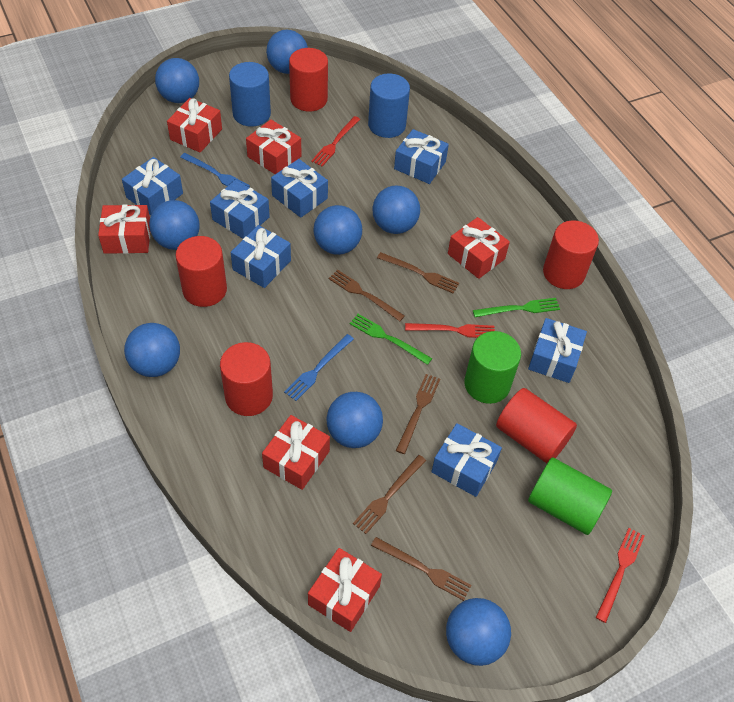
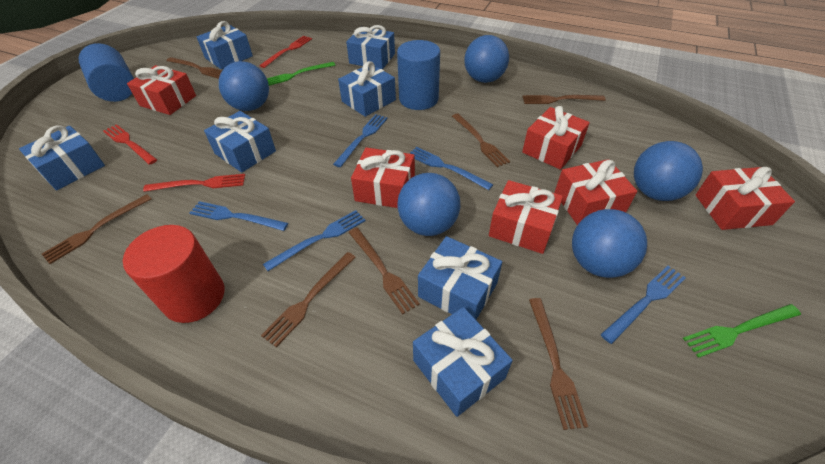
blue ball: [124,323,180,377] [149,200,200,250] [155,58,199,103] [266,30,308,74] [313,205,362,255] [326,392,383,448] [372,186,420,234] [446,598,511,666] = 8 -> [219,61,269,111] [397,173,461,236] [464,35,509,83] [572,209,647,278] [634,141,703,201] = 5
blue fork: [180,153,250,187] [284,334,354,401] = 2 -> [190,201,288,231] [263,210,365,271] [333,114,388,167] [409,147,493,190] [600,266,686,344] = 5
brown fork: [328,270,405,321] [353,455,426,534] [371,537,472,601] [377,252,459,294] [396,374,440,454] = 5 -> [42,194,152,264] [167,57,222,79] [261,252,356,348] [348,228,420,314] [452,113,510,167] [522,95,606,104] [529,298,588,430] = 7
green cylinder: [464,331,521,404] [528,458,612,535] = 2 -> none = 0
red cylinder: [175,236,227,307] [220,342,273,416] [289,48,328,112] [496,388,577,463] [543,221,599,289] = 5 -> [123,225,224,323] = 1

